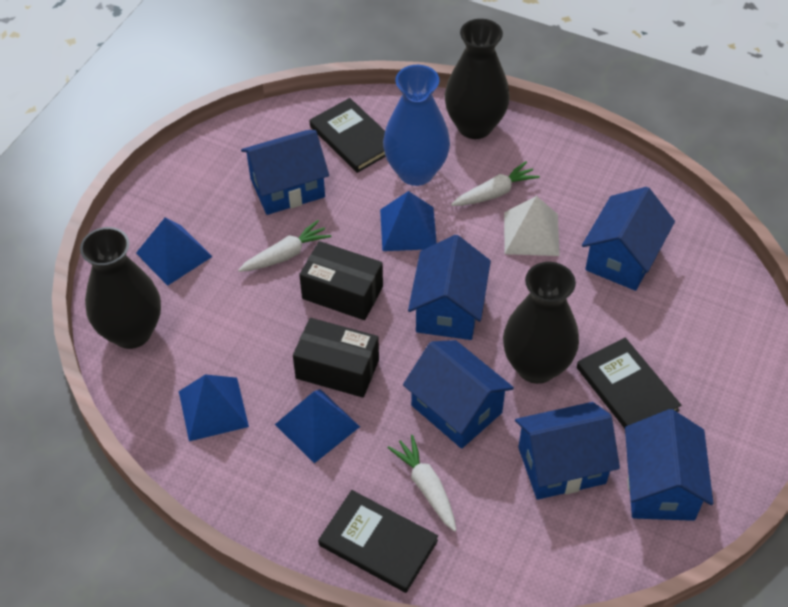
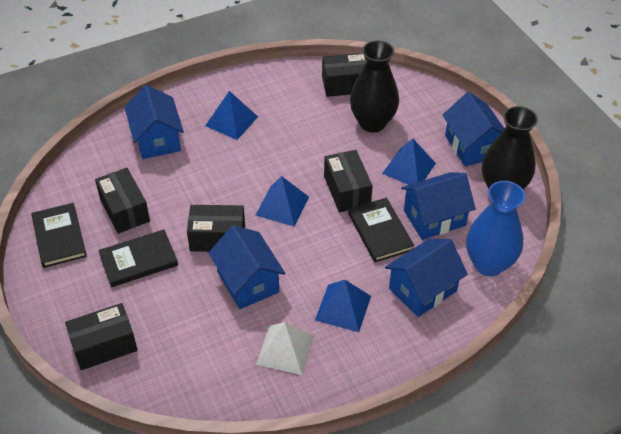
black box: [293,318,379,398] [299,241,383,320] = 2 -> [65,303,138,370] [95,168,150,234] [187,205,245,252] [322,53,367,97] [324,150,373,212] = 5
black vase: [80,227,161,349] [444,19,510,139] [503,262,579,384] = 3 -> [350,40,399,132] [482,106,538,190] = 2
blue house: [241,130,329,215] [403,340,514,449] [408,235,491,340] [515,402,620,500] [582,187,675,291] [625,409,713,521] = 6 -> [124,85,184,159] [209,225,285,309] [385,239,468,317] [401,172,476,240] [443,92,504,167] = 5
white carrot: [238,220,331,272] [387,435,456,532] [451,161,540,206] = 3 -> none = 0

